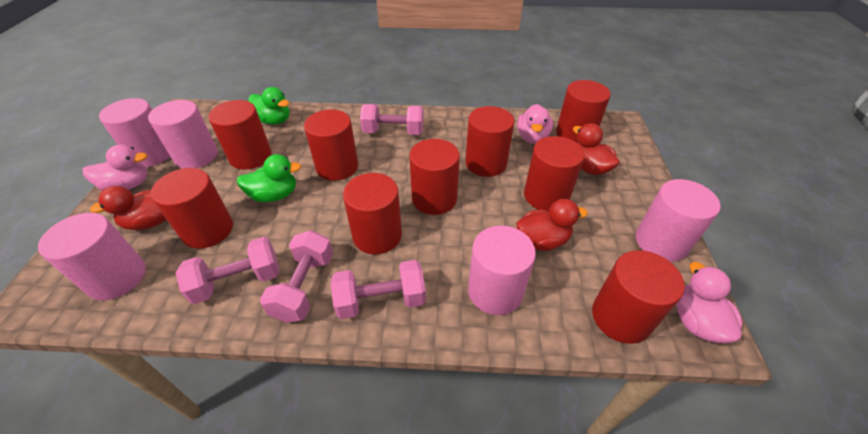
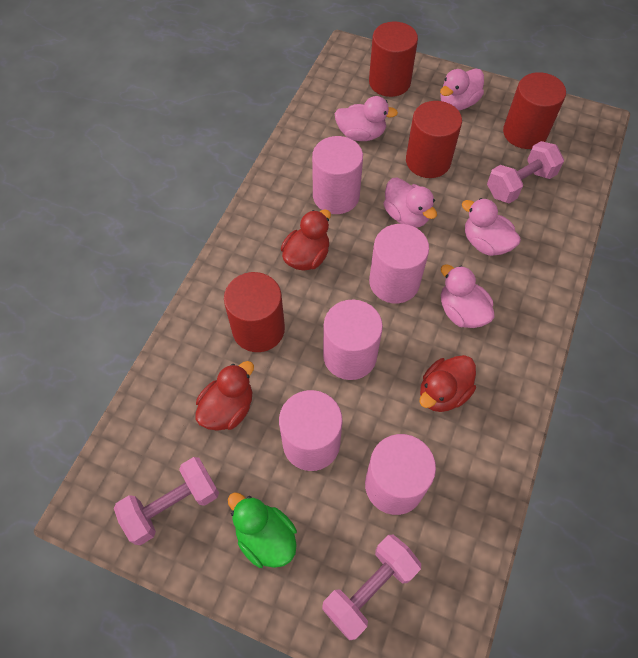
green duck: [237,154,301,202] [248,87,289,125] = 2 -> [228,492,297,568] = 1
pink duck: [83,145,147,191] [517,104,553,144] [677,262,743,343] = 3 -> [334,96,398,141] [383,177,437,227] [440,68,484,110] [441,264,495,328] [462,198,521,256] = 5
pink dumbbell: [175,237,279,304] [260,230,333,323] [331,260,426,319] [360,104,424,135] = 4 -> [114,457,219,545] [322,535,421,640] [487,141,564,204] = 3
red cylinder: [151,168,233,249] [208,100,271,169] [304,110,358,181] [343,173,402,255] [409,139,460,215] [465,106,515,177] [524,136,585,211] [556,80,611,143] [592,250,685,344] = 9 -> [224,272,285,352] [369,22,418,97] [406,101,462,178] [503,72,566,149] = 4

